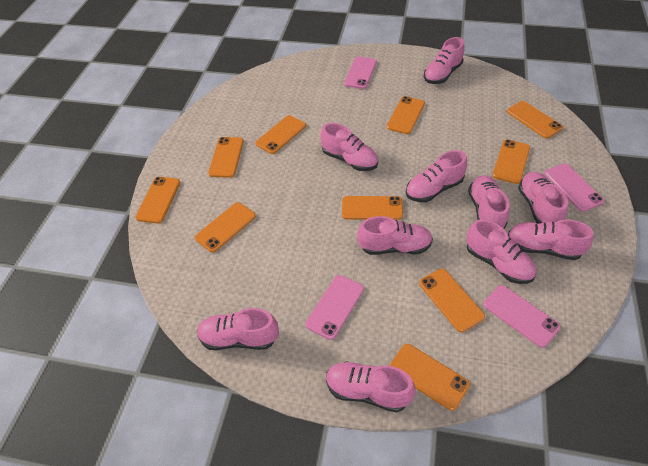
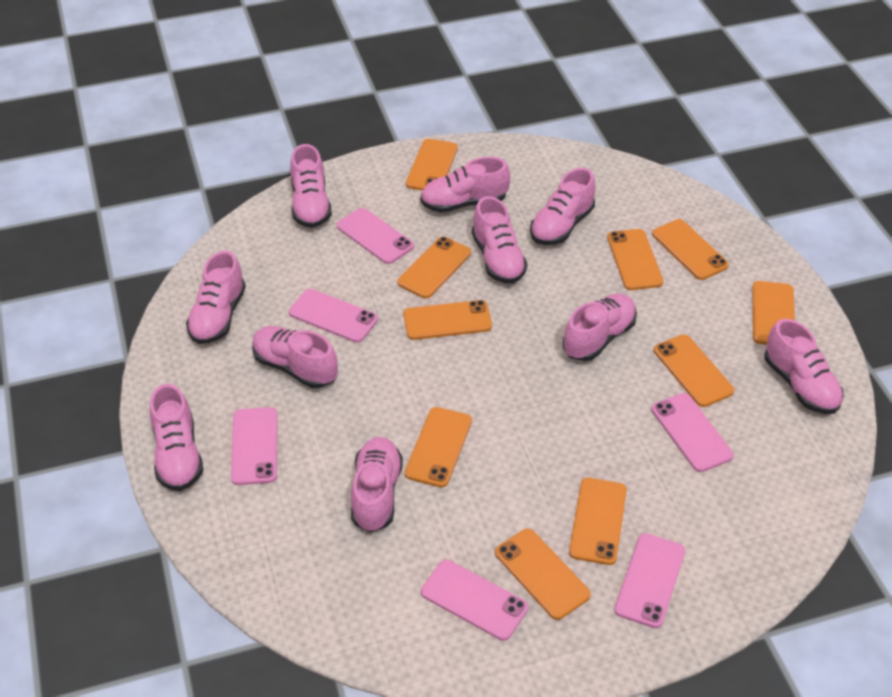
pink phone: [305,275,364,340] [344,57,377,89] [483,285,561,348] [545,163,604,212] = 4 -> [231,407,278,485] [289,289,378,343] [337,208,414,264] [421,560,528,641] [614,533,685,628] [651,393,734,472] = 6

